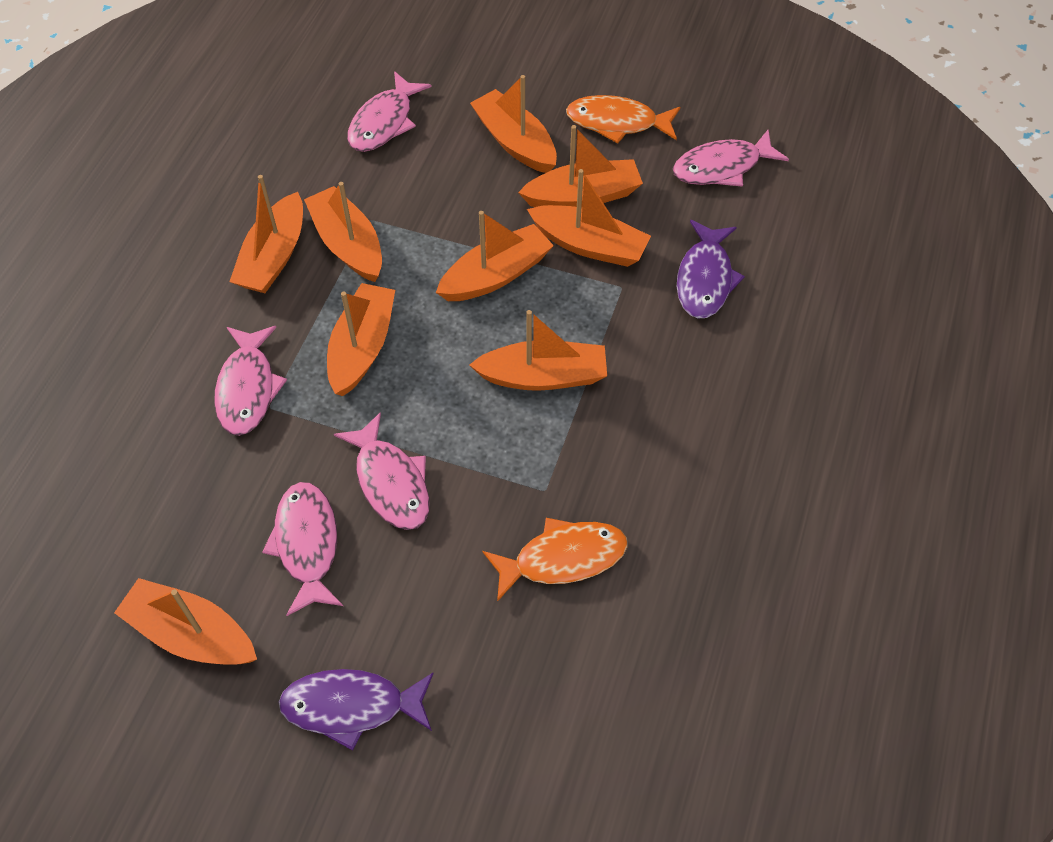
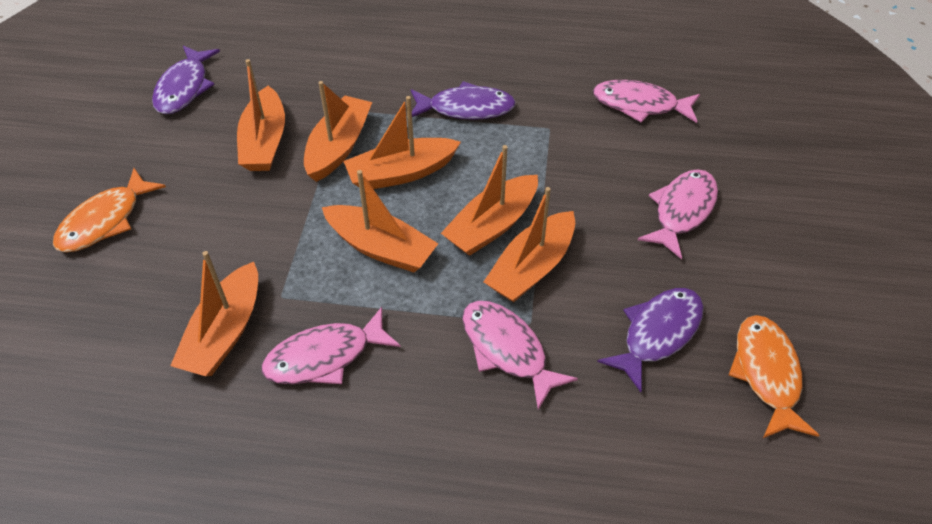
orange boat: [114,578,257,665] [229,175,303,293] [304,182,382,282] [327,283,395,396] [436,211,554,301] [469,310,607,391] [470,75,557,173] [518,125,643,208] [527,169,651,267] = 9 -> [170,251,258,376] [237,59,285,171] [304,81,372,182] [322,170,438,273] [343,96,461,189] [441,145,538,256] [483,187,575,302] = 7
pink fish: [214,326,287,436] [262,482,343,616] [334,412,430,530] [347,71,432,152] [673,130,789,187] = 5 -> [262,307,401,384] [462,301,578,410] [593,80,700,123] [638,169,718,259] = 4
purple fish: [279,669,434,751] [677,220,745,319] = 2 -> [152,46,220,114] [411,81,516,120] [597,288,704,392] = 3

